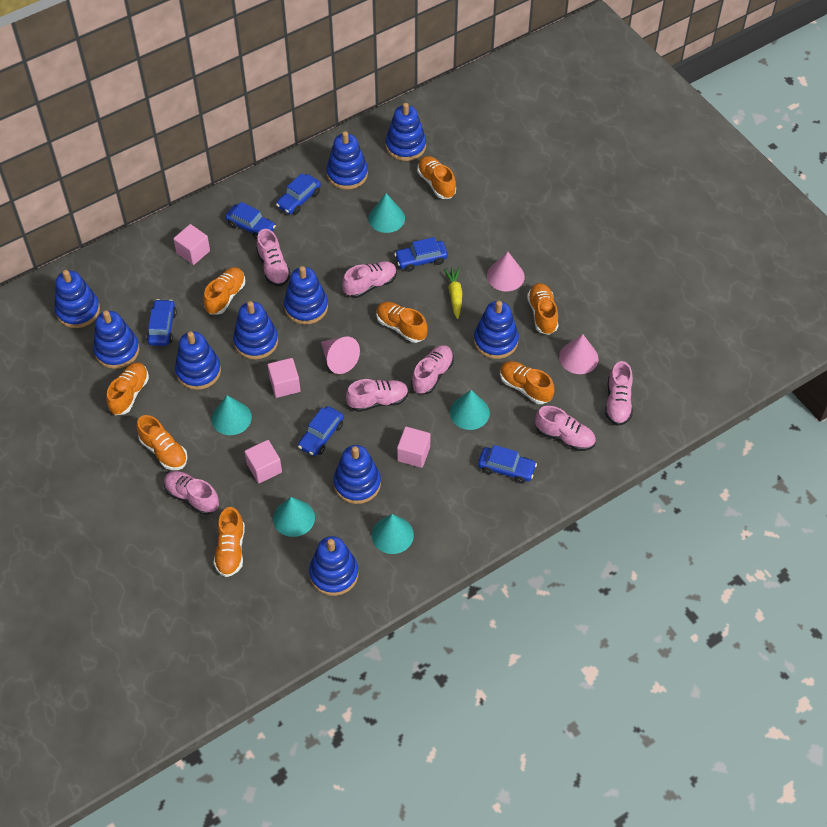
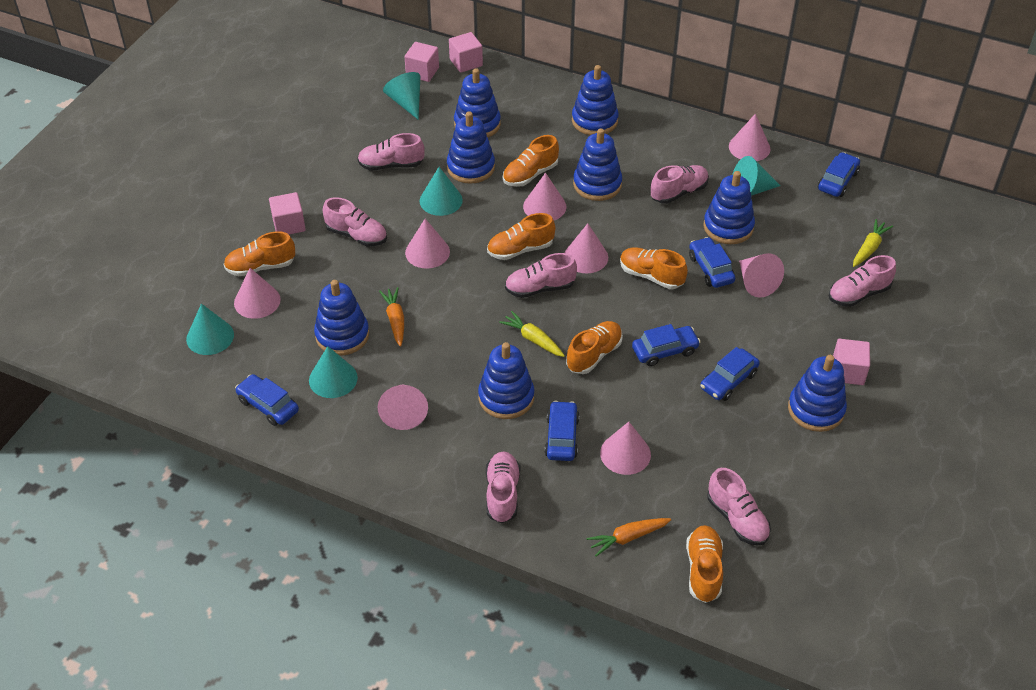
blue stacking toy: [54,270,100,328] [93,310,139,369] [175,331,221,390] [233,301,278,360] [284,266,328,325] [309,536,359,596] [327,131,368,190] [333,445,381,504] [386,103,426,161] [474,301,519,359] = 10 -> [314,280,369,355] [447,111,495,184] [454,68,501,137] [478,342,535,419] [572,65,619,135] [573,128,622,201] [703,171,755,244] [788,355,847,432] = 8
orange carrot: none = 0 -> [379,287,404,347] [587,518,671,557] = 2
orange shoe: [106,362,149,415] [137,415,187,470] [203,267,245,315] [214,507,245,577] [376,302,428,343] [417,156,456,199] [500,361,554,404] [527,283,558,335] = 8 -> [223,231,295,276] [487,213,555,260] [503,135,559,187] [566,321,623,374] [620,247,688,289] [686,525,723,603] = 6
pink cone: [321,336,360,374] [487,252,525,291] [559,334,599,374] = 3 -> [234,268,281,319] [378,384,428,430] [405,219,450,268] [523,173,567,220] [564,223,608,273] [600,422,651,475] [729,114,771,161] [739,253,784,298] = 8
yellow carrot: [444,267,462,319] = 1 -> [499,311,565,357] [853,219,893,267] = 2

